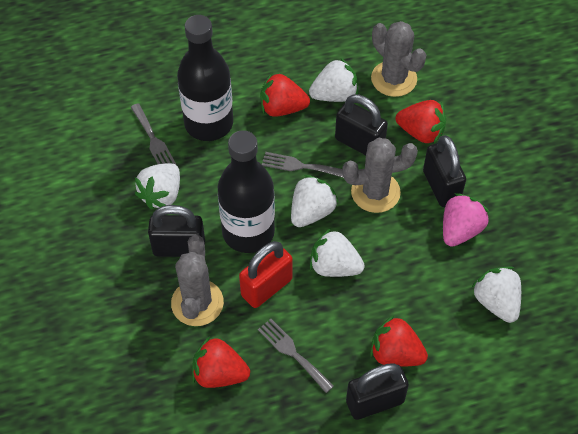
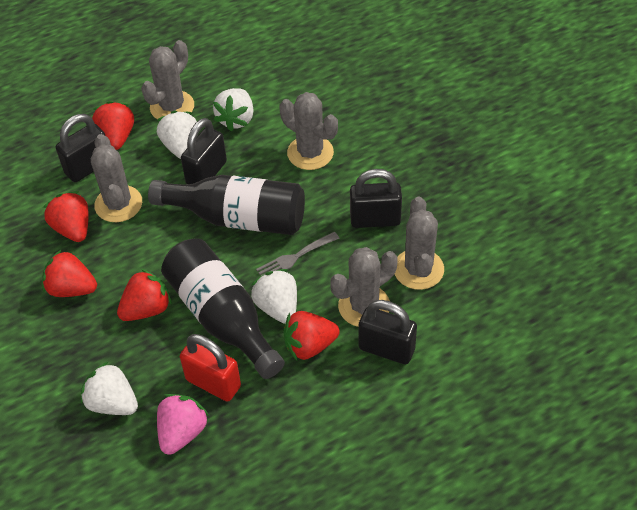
grey cactus: [171,235,224,326] [342,138,418,213] [371,21,426,97] = 3 -> [91,134,142,222] [141,40,194,119] [279,92,338,170] [330,247,398,327] [395,197,444,290] = 5
grey fork: [131,103,176,165] [258,319,334,393] [262,152,344,178] = 3 -> [256,232,340,276] = 1
red strawberry: [192,336,250,388] [260,72,310,117] [370,315,428,367] [396,100,446,143] = 4 -> [42,249,97,297] [43,191,89,242] [92,101,134,150] [117,269,172,321] [283,311,340,360] = 5
white strawberry: [135,163,180,209] [291,175,339,227] [309,58,358,102] [310,228,365,277] [472,266,521,323] = 5 -> [81,362,138,415] [157,111,197,159] [213,88,254,131] [251,269,297,324] = 4

